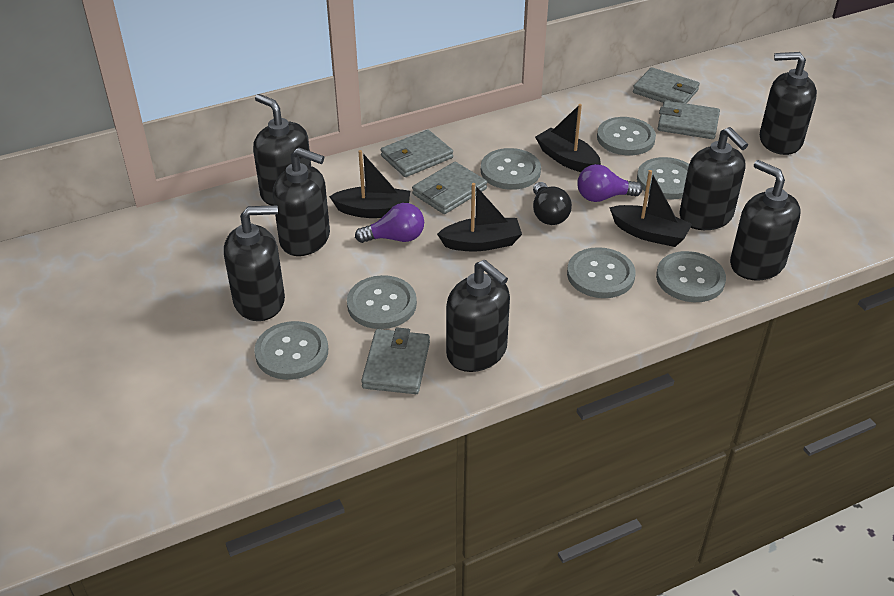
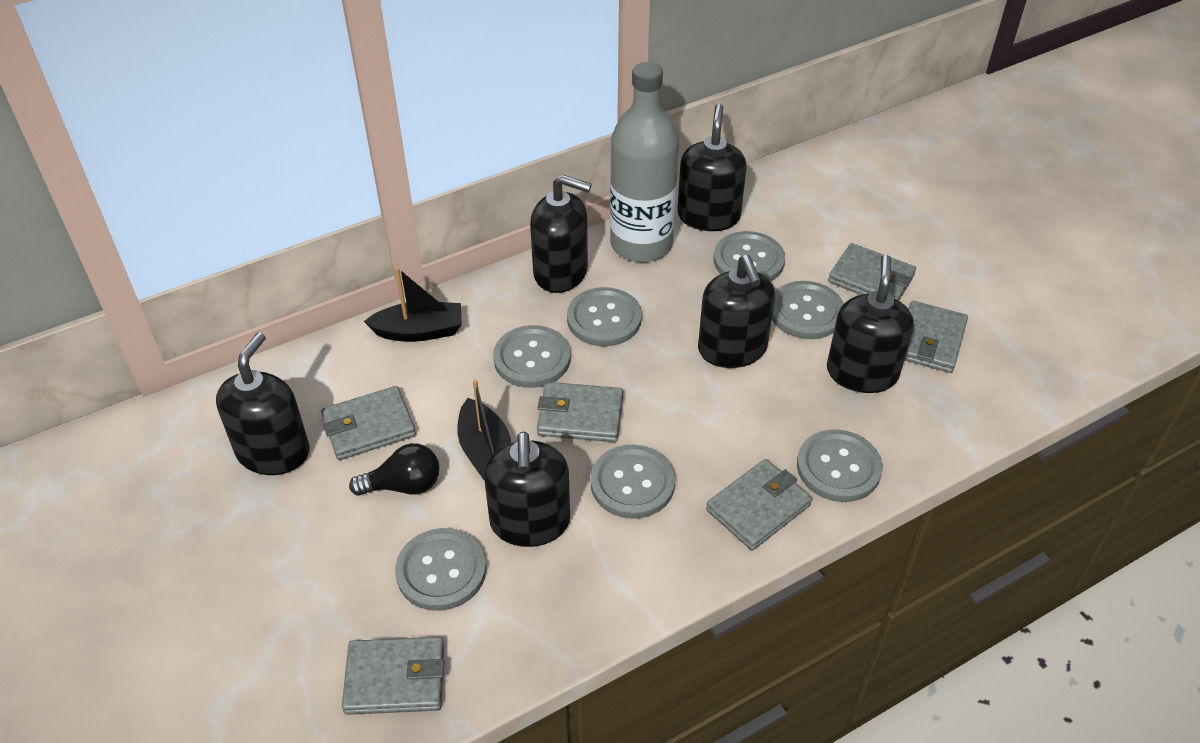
black boat: [329,150,410,218] [437,183,522,252] [535,104,601,172] [609,170,692,247] = 4 -> [364,267,462,342] [457,379,511,480] = 2
black soap dispenser: [224,205,285,321] [253,94,311,205] [273,148,330,256] [446,260,510,372] [680,127,748,230] [730,160,801,280] [760,52,817,155] = 7 -> [216,332,310,475] [484,432,570,547] [530,175,592,293] [677,104,747,231] [698,255,775,368] [827,255,914,393] = 6
grey bottle: none = 0 -> [610,62,679,262] = 1
grey wallet: [361,327,430,394] [381,130,453,177] [412,162,487,214] [633,67,700,104] [658,101,720,139] = 5 -> [321,386,416,460] [342,637,444,715] [537,382,623,442] [706,459,812,551] [828,243,916,301] [905,301,968,373] = 6
purple light bulb: [355,203,424,243] [577,164,642,202] = 2 -> none = 0

